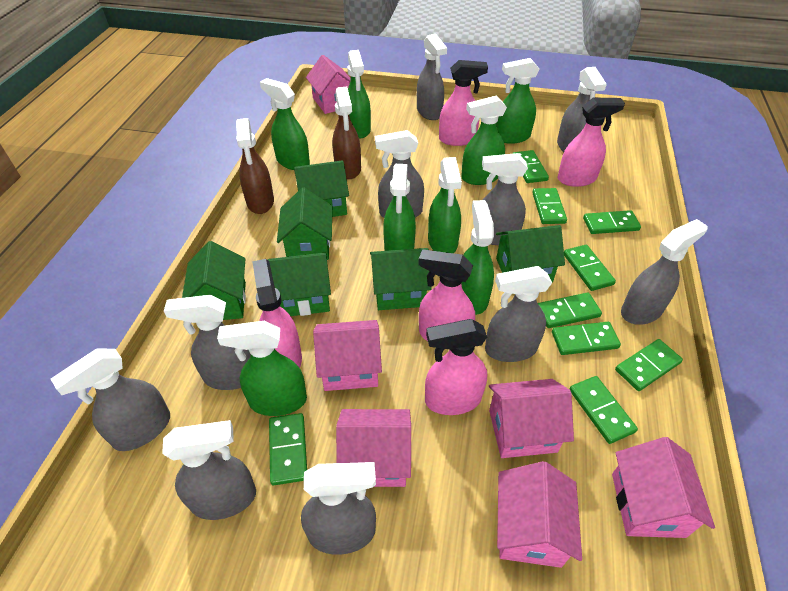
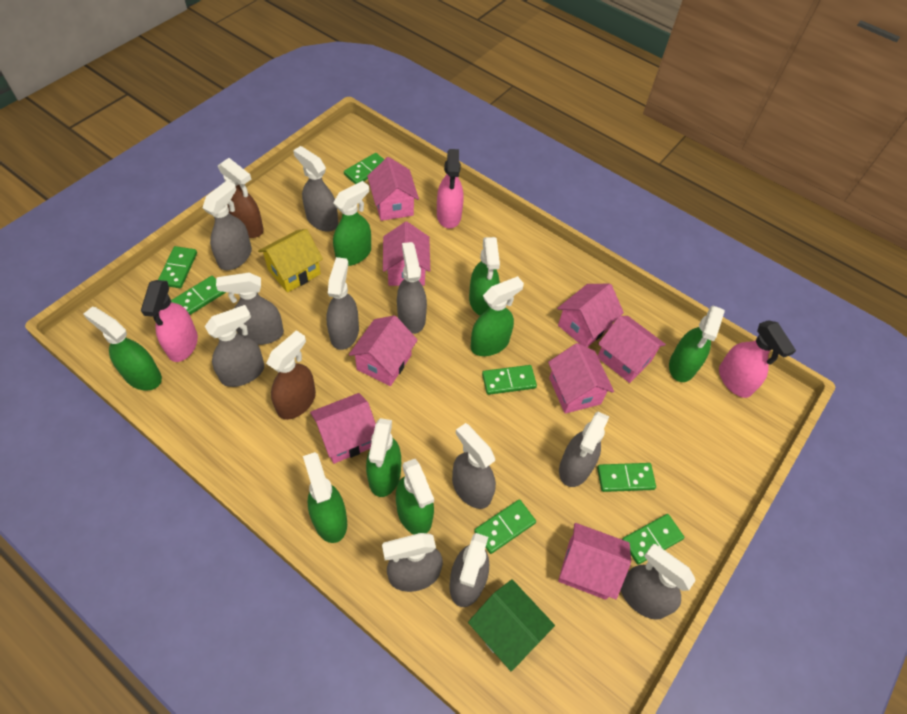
green domino: [269,413,307,485] [513,150,549,183] [532,188,567,224] [538,293,602,328] [552,322,621,355] [564,245,616,291] [569,376,638,444] [583,210,641,234] [615,339,683,391] = 9 -> [158,246,197,288] [171,276,226,315] [344,153,385,184] [474,499,536,554] [482,365,537,395] [597,463,656,492] [622,514,684,565] = 7
green house: [182,241,246,320] [267,253,331,316] [277,187,332,260] [294,160,349,217] [370,248,431,310] [496,225,565,283] = 6 -> [468,579,555,671] = 1
grey spray bottle: [51,348,170,451] [162,420,256,520] [164,295,251,390] [301,462,376,555] [375,130,424,218] [417,34,447,120] [482,153,528,245] [485,266,552,362] [557,67,607,152] [621,219,708,325] = 10 -> [203,180,252,270] [205,305,264,387] [216,273,284,345] [293,146,338,232] [326,257,359,350] [382,533,443,592] [397,242,427,334] [449,533,489,607] [452,423,496,509] [559,411,609,487] [621,544,696,620] = 11
pink house: [306,55,351,114] [313,320,382,391] [336,409,411,487] [489,379,574,458] [497,461,582,568] [612,437,715,538] = 6 -> [310,393,376,464] [349,315,418,386] [367,157,419,221] [383,221,430,286] [548,343,614,414] [557,284,624,347] [558,523,631,600] [598,316,666,383] = 8
pink spray bottle: [252,259,302,368] [418,249,475,341] [425,319,487,415] [439,60,488,146] [557,98,625,187] = 5 -> [141,280,198,362] [437,149,464,229] [719,320,796,398] = 3
yellow house: none = 0 -> [258,229,323,293] = 1

